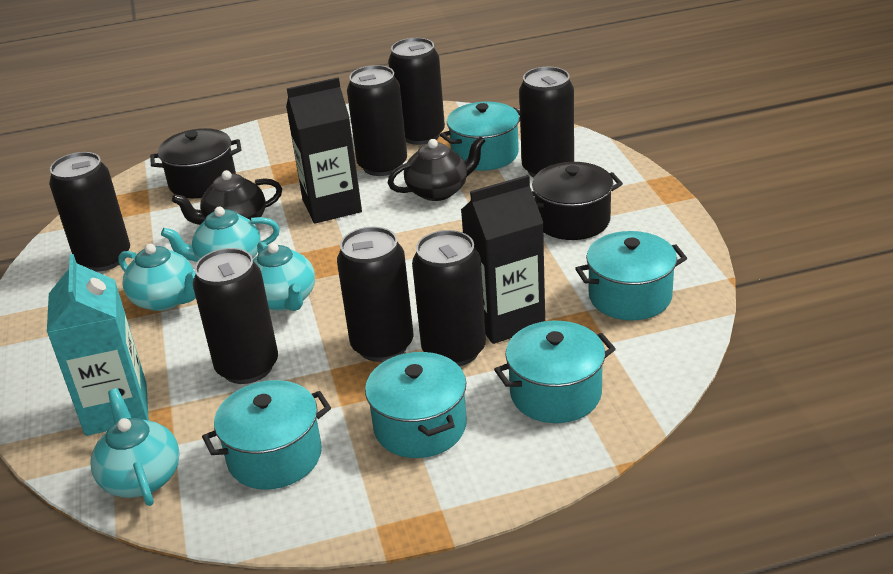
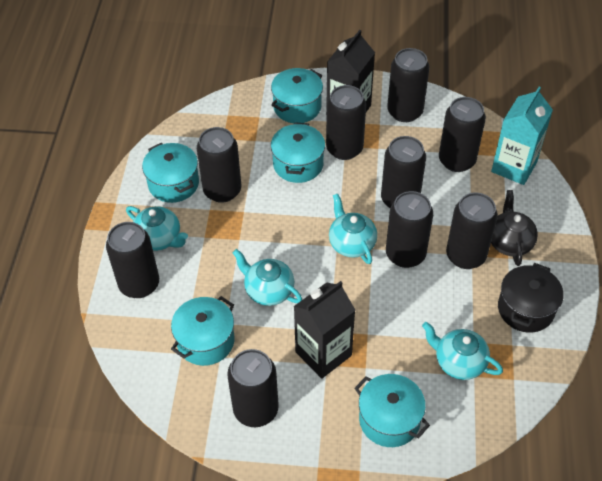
black can: [49,152,130,272] [193,248,278,384] [337,227,413,362] [347,65,407,176] [388,38,445,145] [412,230,486,366] [519,67,574,178] = 7 -> [106,222,159,298] [197,127,241,203] [227,349,279,427] [326,85,366,160] [381,136,426,208] [386,191,433,268] [387,48,430,122] [439,97,486,172] [446,193,498,269] = 9
black pot: [150,128,242,198] [532,162,623,240] = 2 -> [498,263,564,333] = 1
black teapot: [172,170,282,225] [388,136,485,201] = 2 -> [491,190,538,266] = 1

